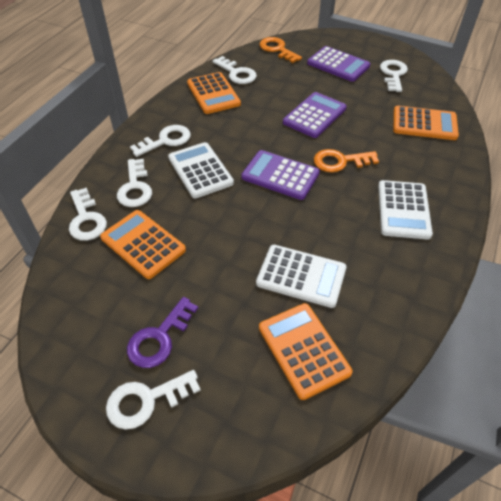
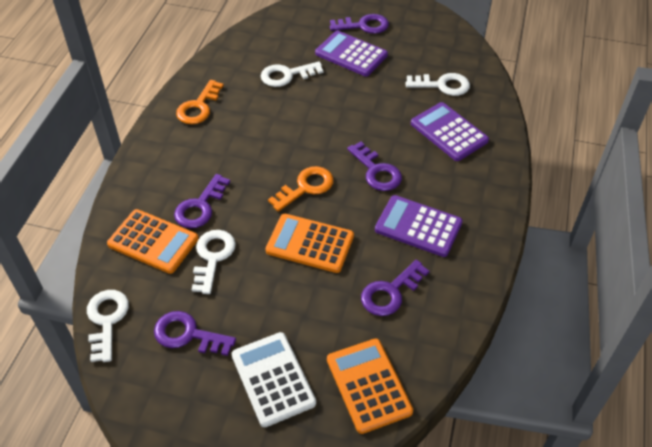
orange calculator: [100,210,186,279] [187,72,241,114] [259,303,353,400] [393,106,459,140] = 4 -> [107,209,199,274] [265,214,354,273] [327,338,413,434] = 3
purple key: [127,297,198,368] = 1 -> [154,311,236,356] [174,174,230,228] [330,14,389,34] [347,142,402,191] [361,260,429,316] = 5
white calculator: [168,142,234,199] [256,245,347,308] [378,180,433,240] = 3 -> [231,332,316,427] = 1
white key: [69,188,107,241] [106,370,201,430] [117,159,152,207] [130,125,191,157] [213,56,257,84] [380,60,408,92] = 6 -> [87,290,129,362] [191,230,236,294] [261,61,323,87] [405,73,470,96] = 4

